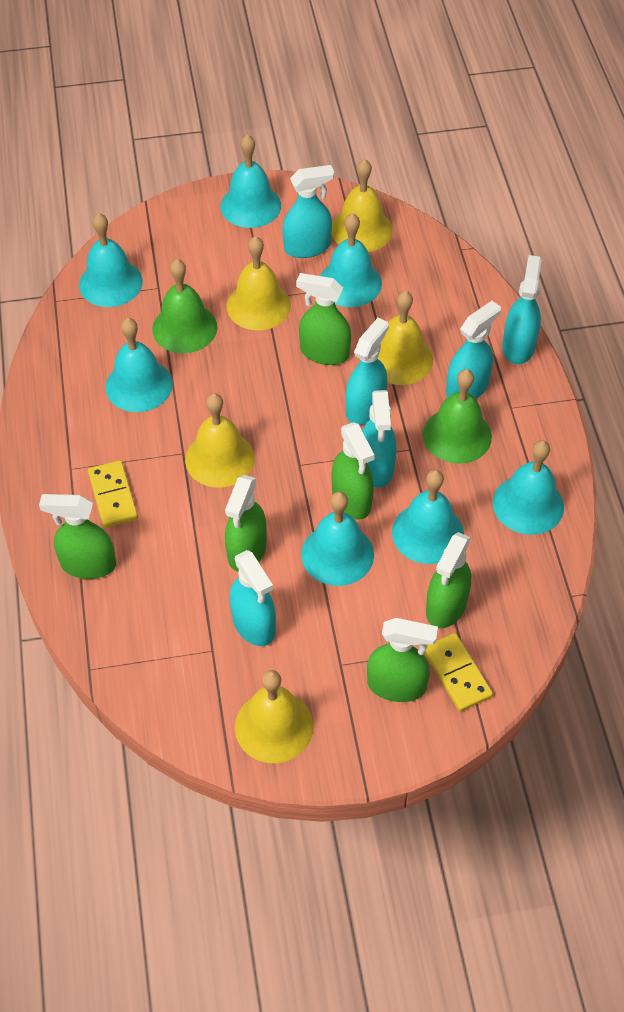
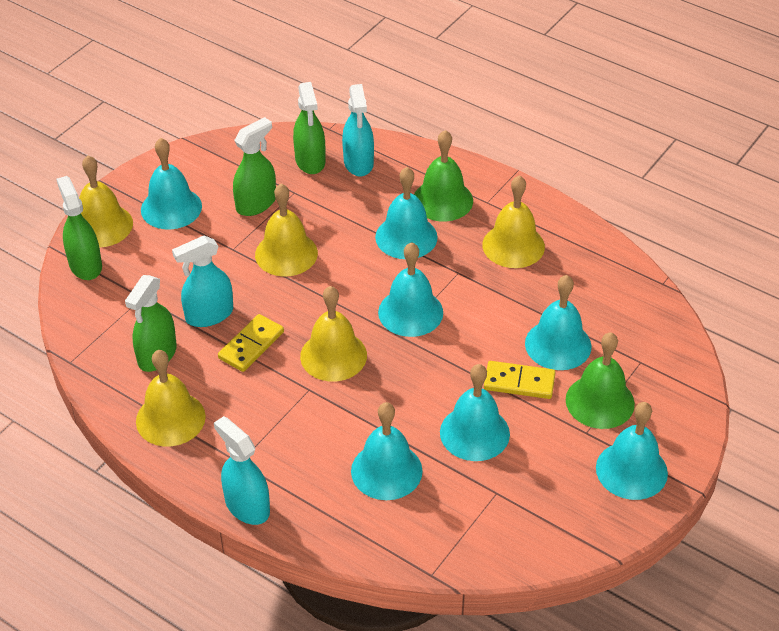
green spray bottle: [39,494,116,579] [225,475,267,572] [296,273,351,365] [332,422,375,520] [367,618,438,702] [426,532,471,628] = 6 -> [56,176,102,280] [125,275,177,372] [233,117,276,216] [293,82,325,174] = 4
turquoise spray bottle: [230,550,276,646] [283,165,334,258] [346,318,389,425] [362,390,396,488] [446,301,501,399] [502,255,542,364] = 6 -> [172,236,233,327] [214,416,270,525] [342,84,374,176] = 3

